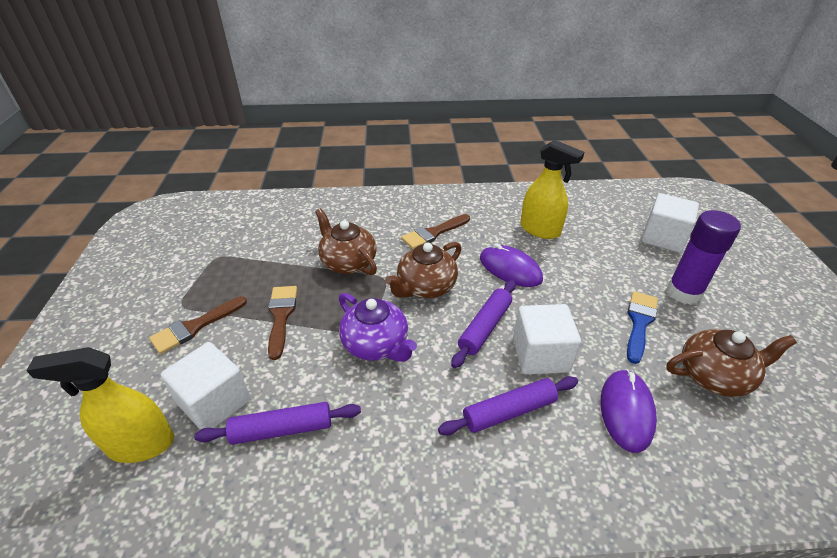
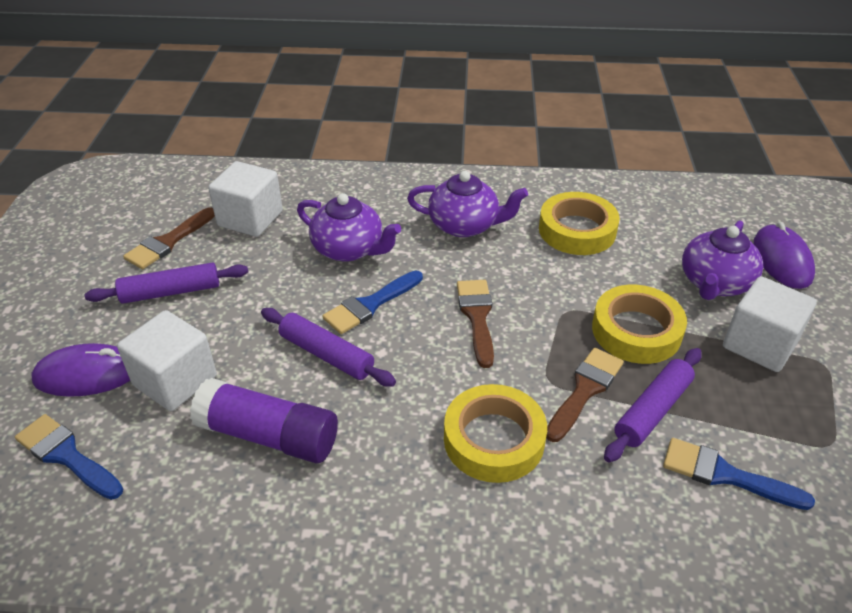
blue brush: [627,291,658,364] = 1 -> [15,414,123,500] [322,270,423,334] [663,438,815,510] = 3
brown teapot: [315,208,377,275] [385,242,461,298] [666,329,797,397] = 3 -> none = 0
purple teapot: [339,293,417,362] = 1 -> [297,193,401,262] [407,171,528,237] [682,220,763,300] = 3
yellow spray bottle: [26,347,174,463] [520,140,584,239] = 2 -> none = 0
yellow tape: none = 0 -> [444,384,547,483] [539,192,620,255] [592,285,687,364] = 3

